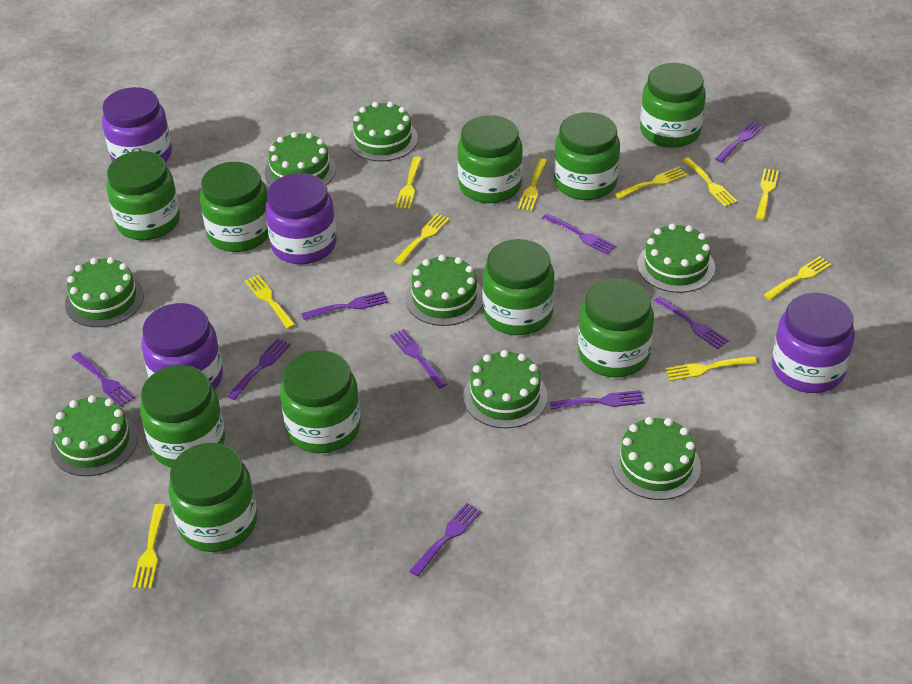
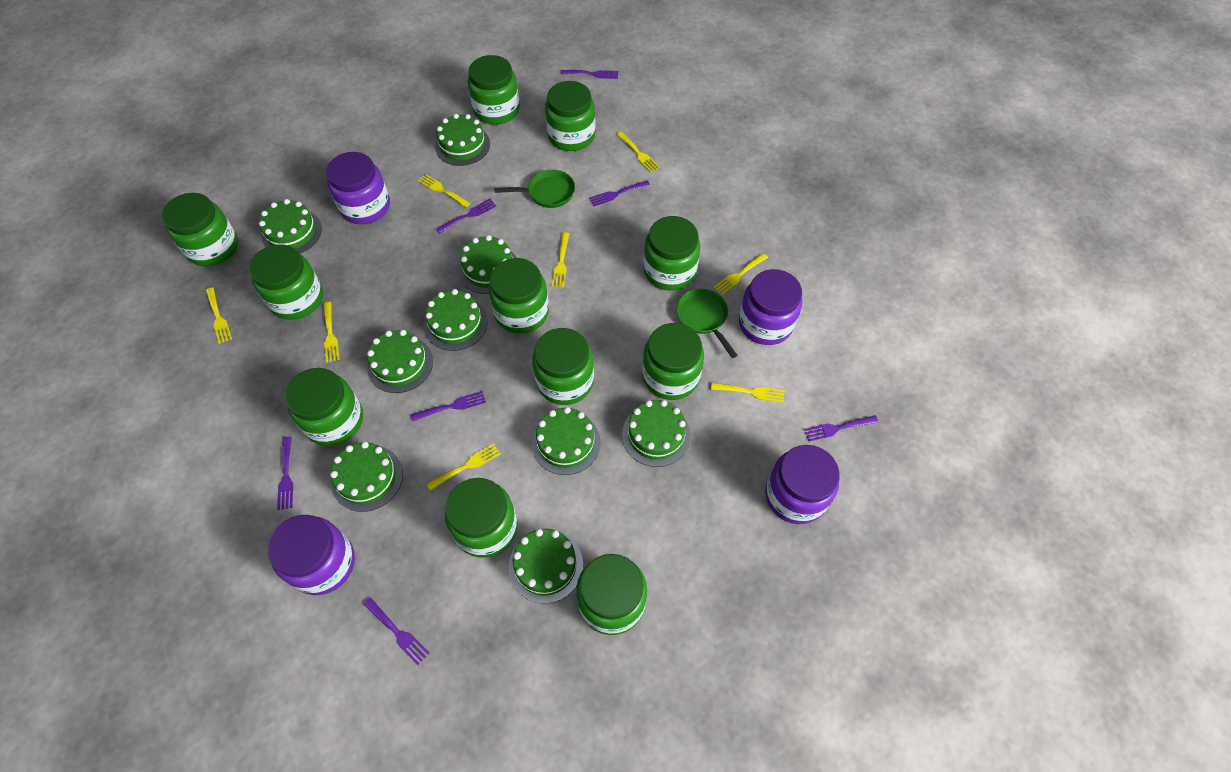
green cake: [51,395,138,476] [65,257,144,327] [265,132,336,186] [348,102,418,161] [405,255,483,326] [463,350,548,428] [612,417,701,500] [637,223,715,293] = 8 -> [259,199,322,254] [330,442,403,512] [367,330,433,393] [424,289,488,351] [435,114,490,166] [458,235,517,294] [509,529,583,604] [532,407,601,475] [622,400,690,467] = 9
green jar: [106,151,180,240] [140,365,225,468] [168,443,257,552] [200,162,269,252] [280,350,361,453] [457,115,523,203] [482,239,554,335] [554,112,620,200] [578,278,654,377] [640,63,706,148] = 10 -> [162,193,238,267] [249,244,323,320] [285,368,363,446] [445,478,518,558] [468,55,520,125] [488,258,549,334] [532,328,594,405] [545,81,596,151] [576,554,647,635] [642,323,704,400] [643,216,700,291] = 11
green pan: none = 0 -> [494,170,575,208] [676,289,737,358] = 2
purple fork: [72,352,135,407] [227,338,291,400] [301,291,388,320] [390,329,447,388] [410,503,481,577] [542,214,616,255] [550,390,644,410] [654,296,729,349] [715,120,764,163] = 9 -> [277,437,293,510] [363,597,429,665] [411,391,486,421] [437,199,496,233] [561,70,618,79] [589,181,650,207] [804,415,878,441] = 7
yellow fork: [133,504,166,588] [245,274,295,329] [394,214,449,265] [395,157,422,209] [518,158,547,211] [615,167,687,199] [665,356,757,381] [682,157,738,207] [756,168,779,220] [764,256,831,300] = 10 -> [206,287,232,344] [324,302,339,363] [418,174,470,208] [427,443,501,491] [552,232,569,287] [616,131,660,172] [711,383,784,403] [714,253,768,295] = 8

